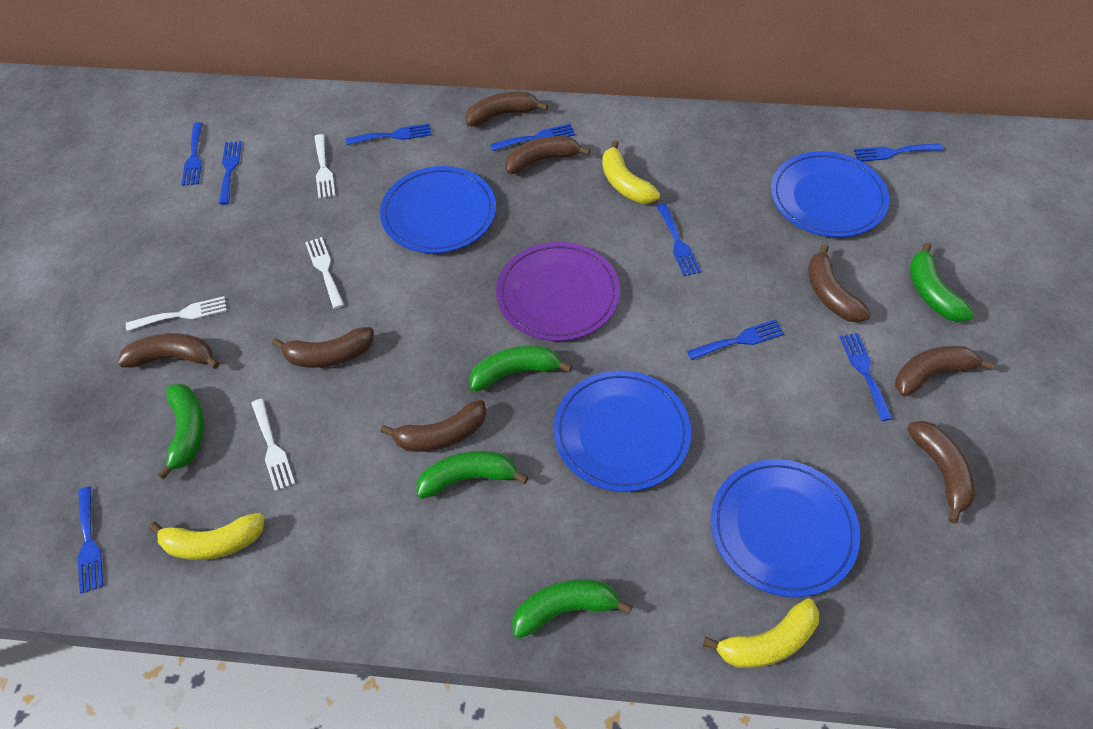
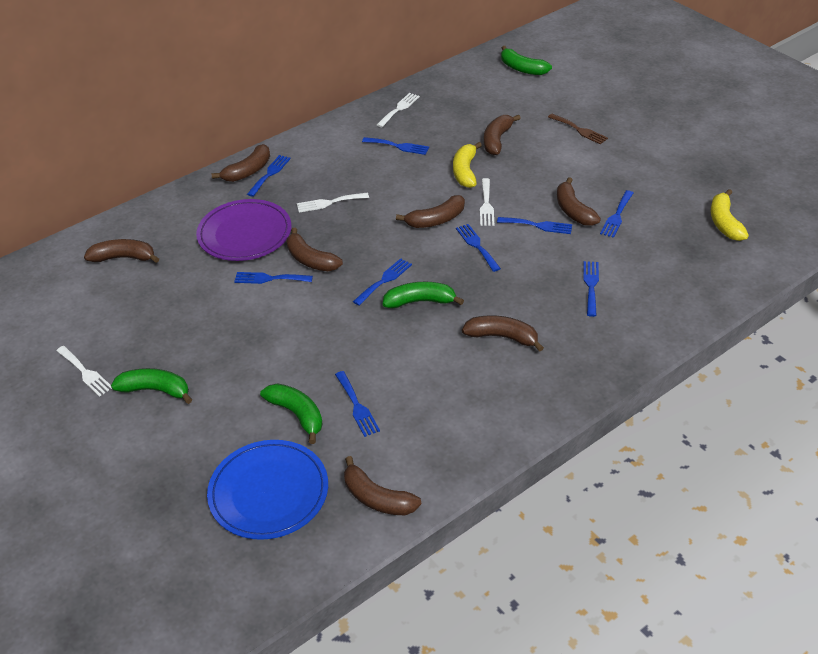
blue plate: [380,166,496,253] [553,371,691,492] [711,459,860,597] [771,151,889,237] = 4 -> [207,440,328,540] = 1
brown fork: none = 0 -> [548,114,608,144] = 1
green banana: [157,383,205,480] [417,451,528,499] [469,346,572,392] [512,579,633,639] [910,243,974,322] = 5 -> [111,368,192,404] [260,383,323,444] [383,282,464,308] [501,46,552,75] = 4
yellow banana: [149,513,265,560] [602,140,660,204] [703,599,819,668] = 3 -> [453,142,482,188] [711,189,749,241] = 2

